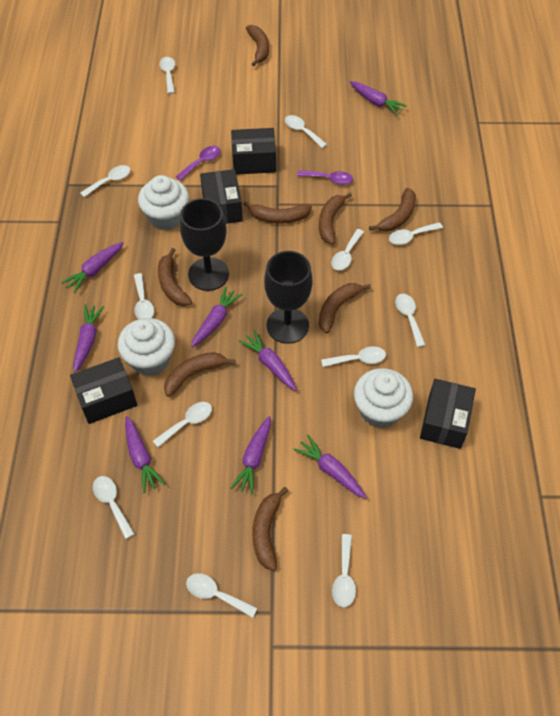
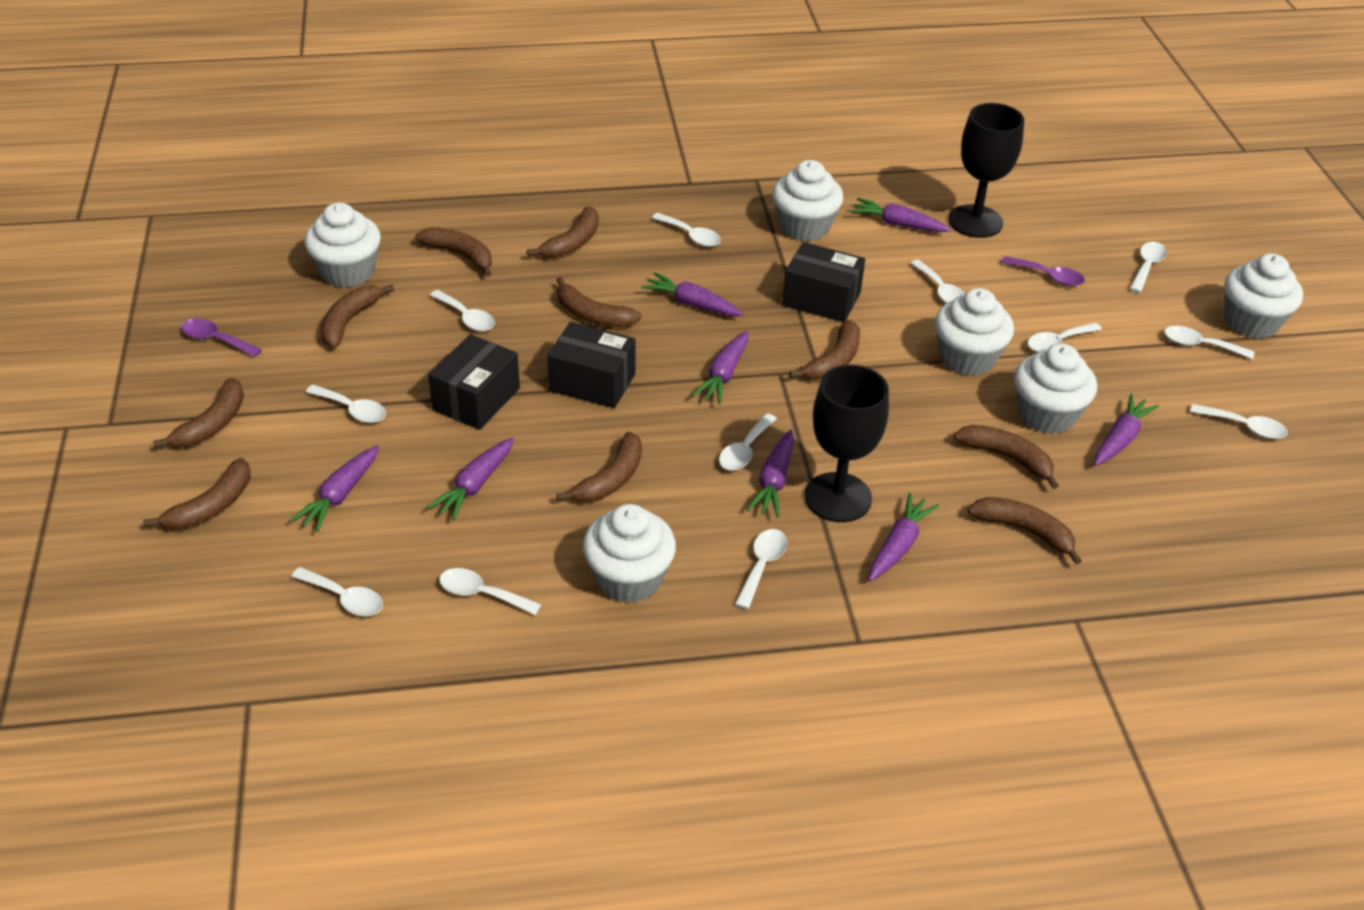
black box: [70,357,137,424] [200,169,243,224] [231,128,276,175] [420,379,476,449] = 4 -> [428,334,520,430] [548,322,636,408] [782,242,865,322] = 3
brown banana: [158,248,192,306] [164,352,236,397] [243,201,312,224] [246,25,269,66] [252,487,288,571] [319,193,352,245] [319,283,371,333] [369,188,416,232] = 8 -> [143,458,251,530] [153,378,244,448] [321,285,394,348] [415,227,492,277] [527,207,599,258] [556,431,642,502] [557,277,642,328] [789,320,860,379] [954,425,1059,489] [968,497,1082,565] = 10
white cupcake: [118,318,175,376] [138,175,189,230] [354,368,413,428] = 3 -> [304,202,381,288] [583,504,676,603] [773,160,843,241] [935,288,1014,376] [1014,343,1097,434] [1225,254,1303,339] = 6

